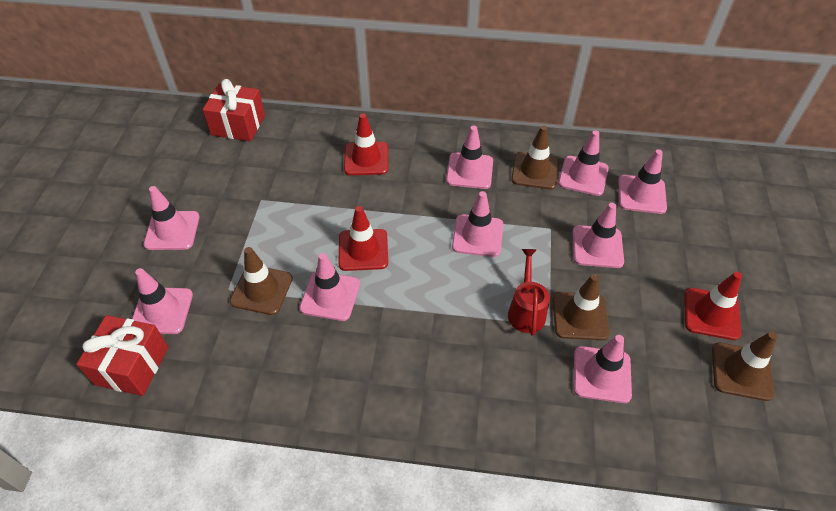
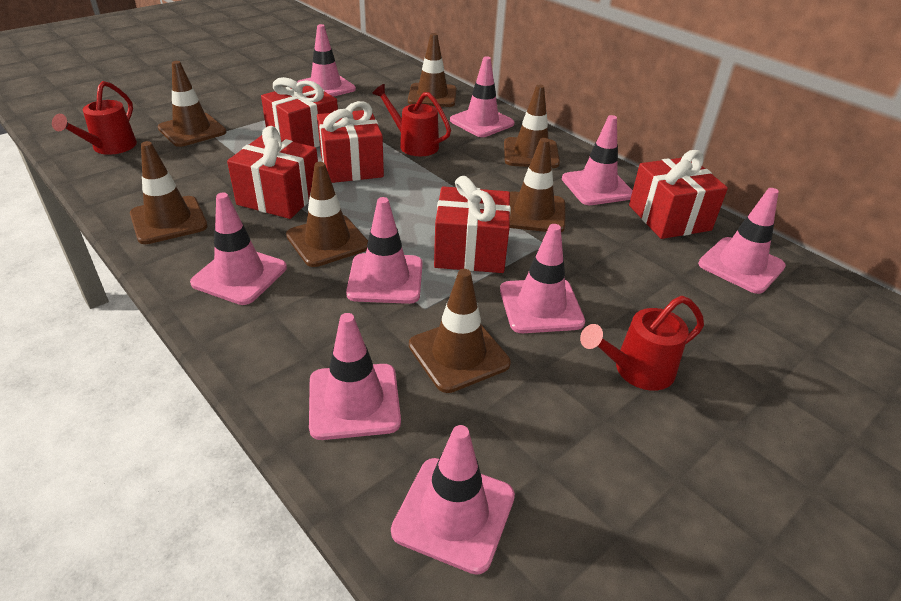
brown traffic cone: [230,247,293,315] [511,125,559,189] [553,274,610,340] [712,332,777,401] = 4 -> [130,141,208,244] [157,61,226,147] [286,162,368,267] [408,33,457,107] [409,269,511,393] [504,85,560,168] [510,138,565,232] = 7
red gift: [76,315,168,396] [203,79,265,142] = 2 -> [227,126,318,219] [261,77,338,147] [317,101,384,183] [434,176,511,273] [629,150,728,239] = 5
red traffic cone: [339,206,388,271] [344,113,388,175] [684,272,742,340] = 3 -> none = 0
red watering can: [508,249,550,336] = 1 -> [52,81,137,155] [372,84,451,156] [580,296,704,391] = 3

